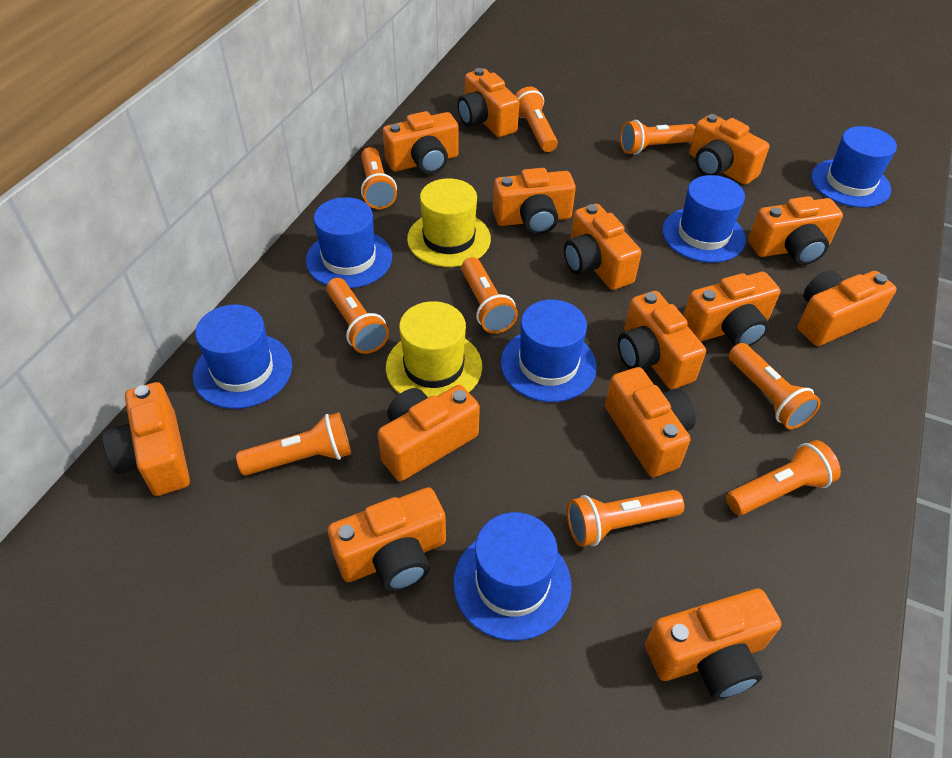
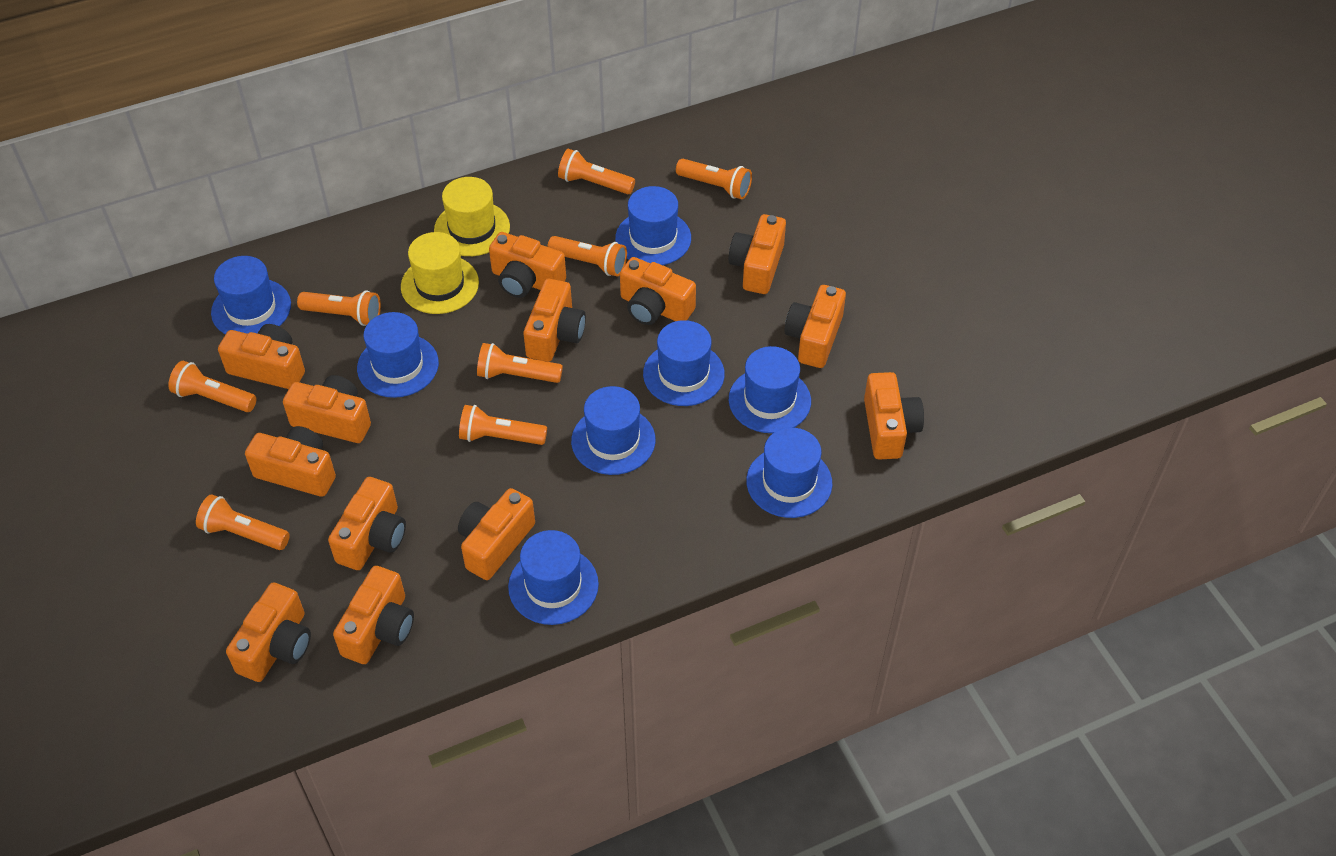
blue hat: [193,304,292,409] [306,197,392,289] [453,512,572,641] [501,300,597,402] [662,175,746,263] [811,126,897,208] = 6 -> [211,256,291,334] [357,312,439,398] [508,530,599,625] [571,386,656,475] [615,186,691,265] [643,320,725,406] [729,346,811,433] [746,428,833,518] = 8
orange camera: [102,382,190,496] [328,487,446,591] [378,385,480,481] [383,111,459,174] [457,68,519,137] [493,168,576,235] [564,204,642,290] [605,367,696,477] [618,291,706,389] [645,589,781,699] [683,272,781,346] [689,114,769,185] [748,196,843,265] [798,270,896,346] = 14 -> [218,324,305,389] [226,582,311,682] [245,426,336,497] [283,375,371,443] [328,477,406,570] [333,566,414,664] [458,488,535,580] [489,232,566,298] [523,279,586,362] [620,257,696,325] [728,214,786,294] [784,285,846,368] [864,372,924,459] = 13
orange flashlight: [236,412,351,476] [326,278,389,354] [361,147,397,209] [461,257,518,334] [515,87,558,152] [567,490,684,547] [620,120,696,155] [726,440,841,515] [729,343,821,429] = 9 -> [168,361,257,412] [196,494,290,550] [297,290,381,326] [459,405,547,445] [477,343,563,383] [547,236,627,276] [558,149,635,194] [676,159,752,199] = 8

